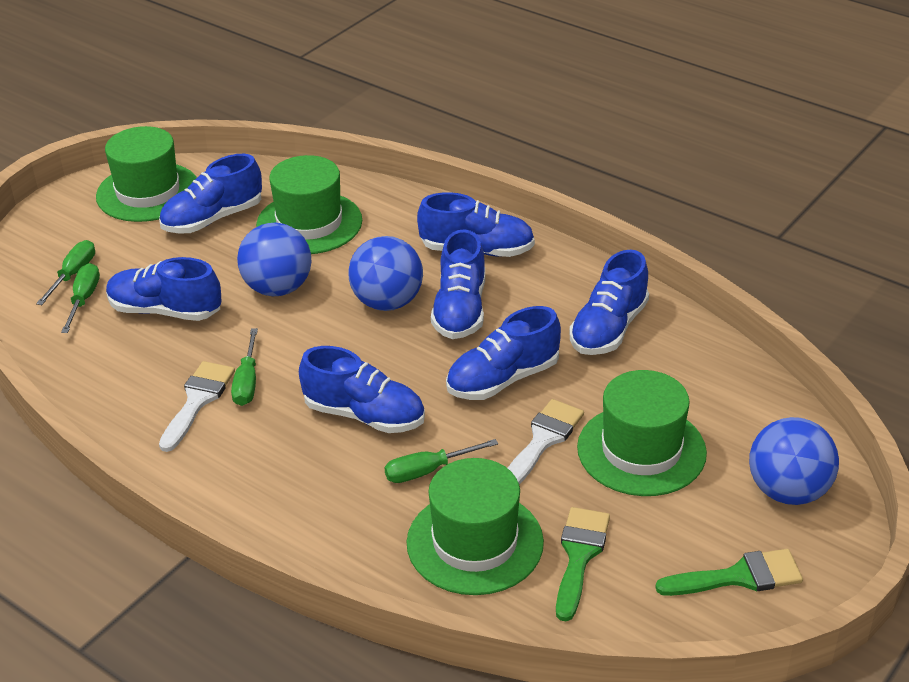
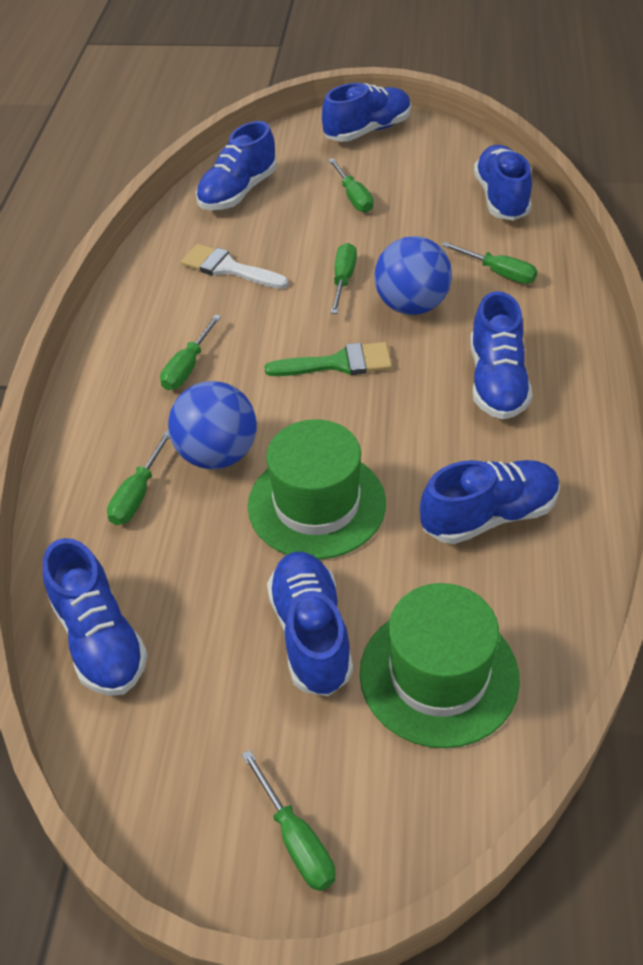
blue ball: [237,223,312,296] [349,236,423,311] [749,417,839,505] = 3 -> [168,381,257,469] [374,236,452,315] = 2
green brush: [556,507,610,621] [655,549,803,596] = 2 -> [264,342,392,376] = 1
green hat: [96,126,197,222] [256,155,362,254] [406,458,544,595] [577,370,707,496] = 4 -> [248,419,386,560] [360,583,520,748] = 2
green screwdriver: [36,240,95,305] [61,263,100,333] [231,328,258,406] [384,439,498,483] = 4 -> [107,430,170,525] [160,314,221,390] [242,750,336,891] [328,158,373,213] [331,243,357,314] [441,242,537,284] = 6
white brush: [159,361,235,452] [508,399,584,485] = 2 -> [181,244,289,289] = 1

